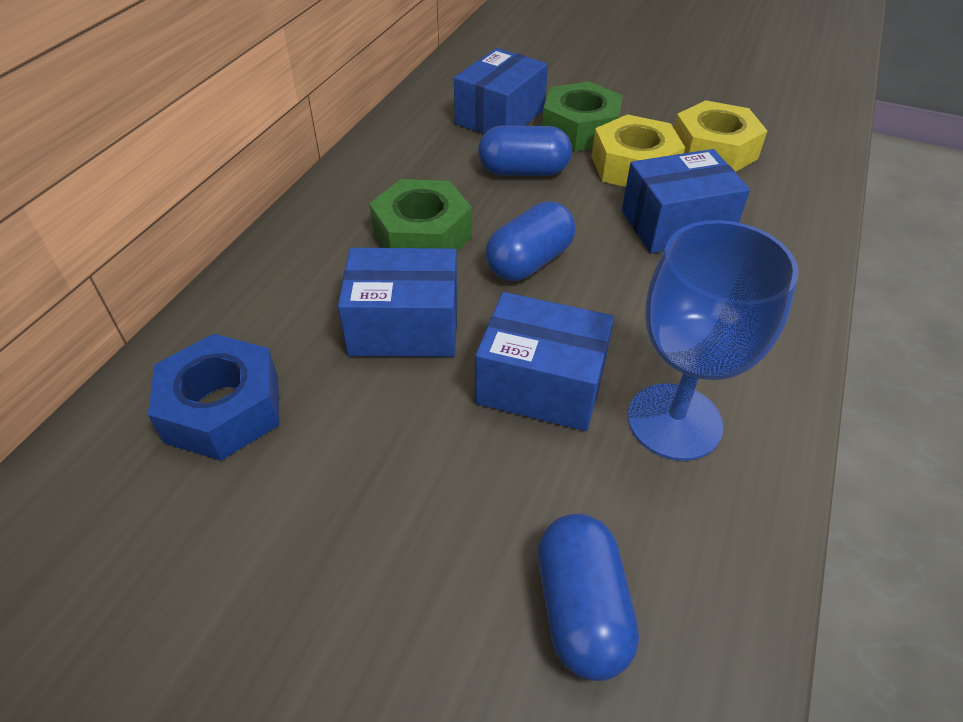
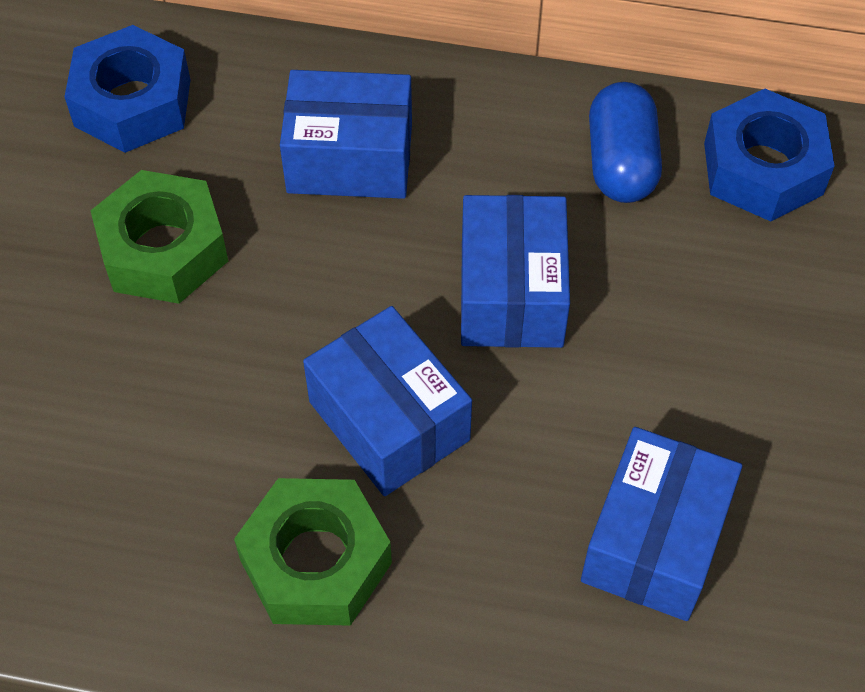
blue capsule: [478,125,572,176] [485,201,576,281] [538,514,639,681] = 3 -> [589,82,662,203] = 1
blue goblet: [628,220,799,461] = 1 -> none = 0
blue nut: [148,334,279,461] = 1 -> [64,25,190,153] [704,89,835,221] = 2
yellow nut: [591,114,685,187] [674,100,767,172] = 2 -> none = 0

